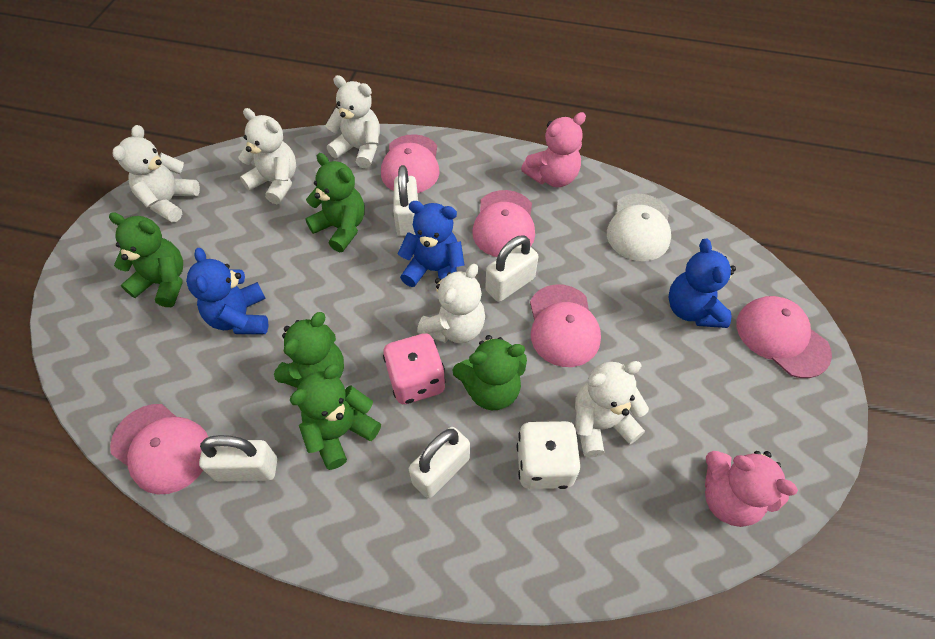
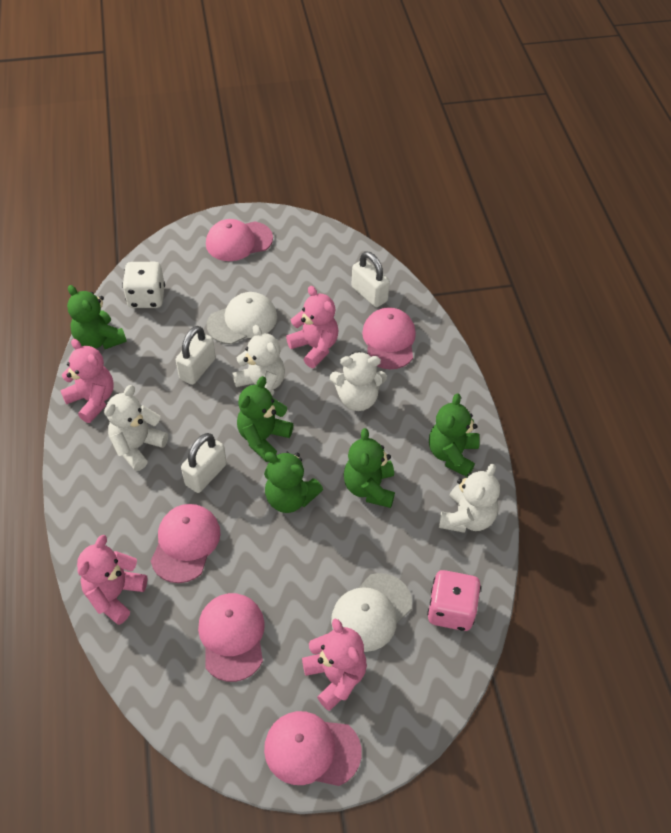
blue teddy bear: [186,248,268,334] [397,201,464,287] [668,238,736,328] = 3 -> none = 0
pink teddy bear: [521,112,586,187] [705,451,798,527] = 2 -> [60,339,114,423] [77,535,147,625] [286,286,338,368] [302,618,367,711] = 4
white cap: [607,193,671,261] = 1 -> [207,292,277,344] [331,573,412,652] = 2
white padlock: [199,435,277,482] [393,165,418,236] [409,427,470,498] [485,235,539,302] = 4 -> [176,326,216,385] [181,433,227,493] [352,251,390,307] = 3
white teddy bear: [113,125,200,223] [238,108,296,204] [325,75,380,168] [417,264,485,343] [575,361,649,457] = 5 -> [104,385,168,471] [232,325,285,396] [330,351,387,411] [439,464,500,533] = 4

